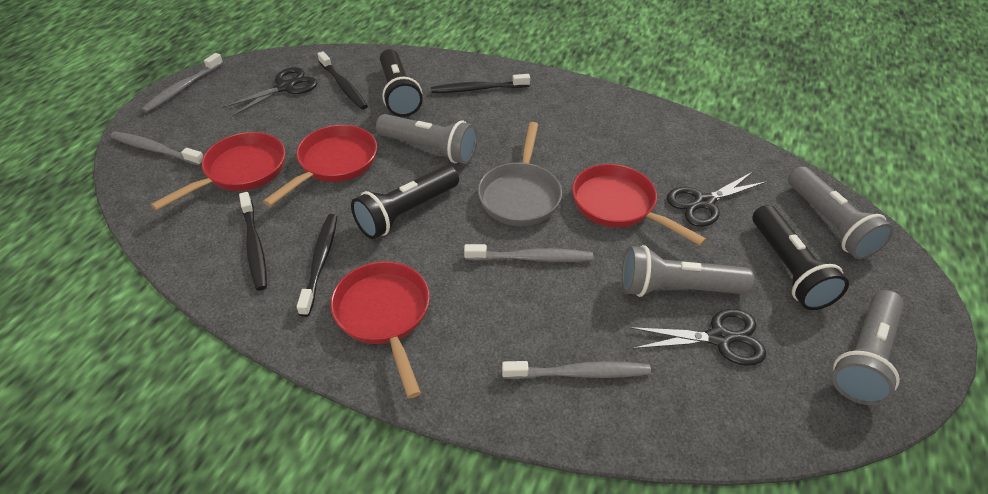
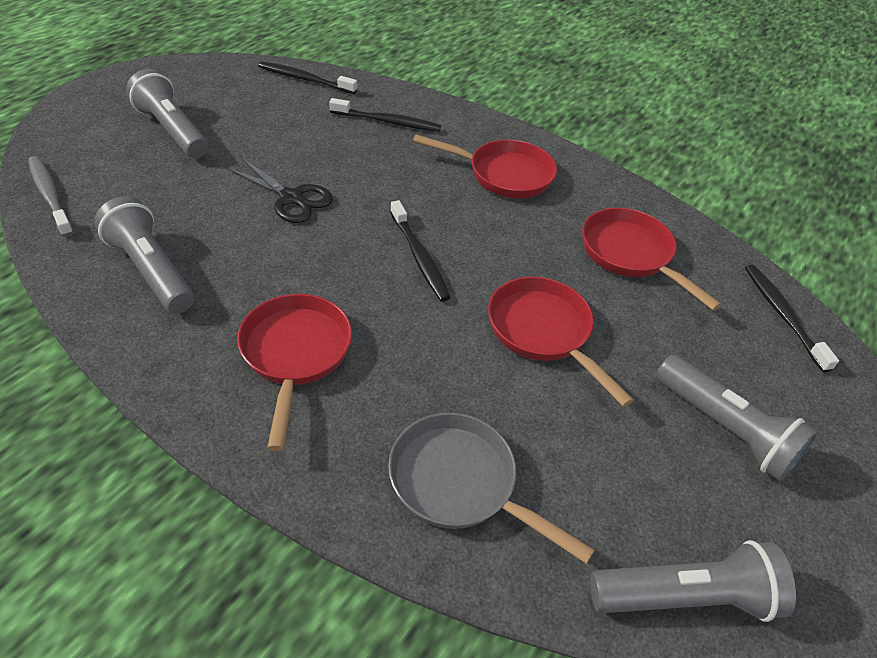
black flashlight: [351,165,459,239] [380,49,423,117] [752,205,849,310] = 3 -> none = 0
black scissors: [223,67,317,116] [629,309,766,366] [666,172,767,227] = 3 -> [226,157,333,223] = 1
grey toothbrush: [110,131,203,166] [141,53,223,113] [464,244,593,262] [502,361,651,379] = 4 -> [28,156,74,237] = 1

